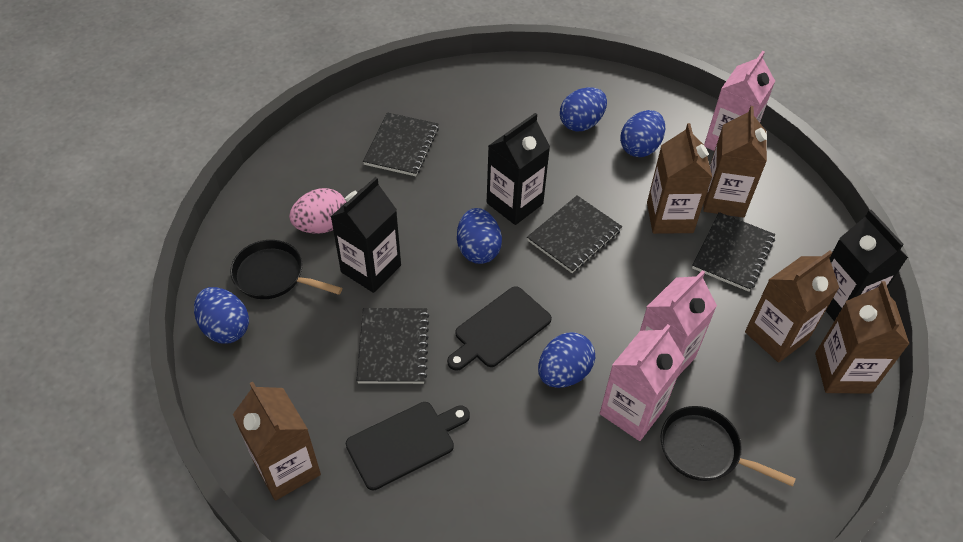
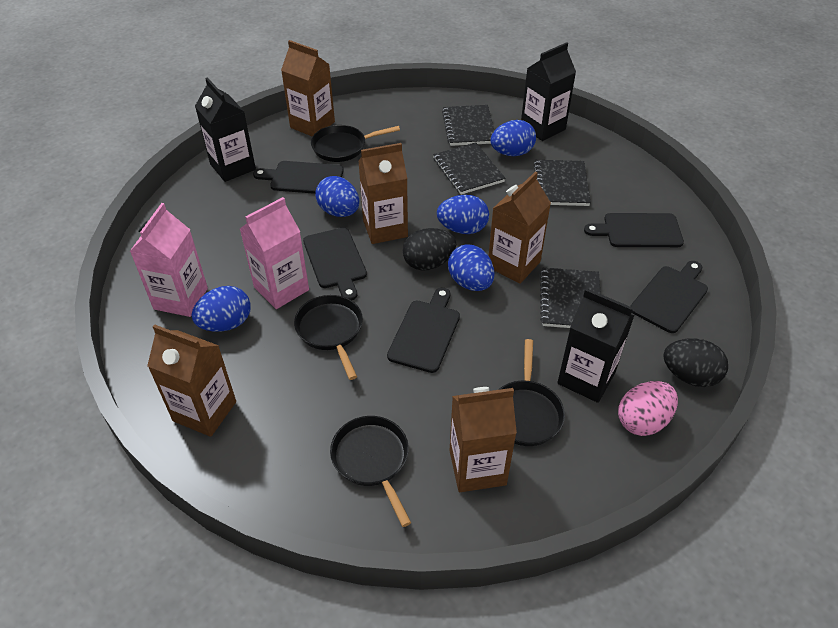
black cutting board: [346,402,470,490] [447,286,552,371] = 2 -> [253,161,344,194] [303,227,367,300] [387,288,460,373] [584,213,684,247] [630,261,708,333] = 5
black egg: none = 0 -> [403,228,456,271] [663,338,728,387] = 2
black pan: [230,240,342,299] [660,406,796,487] = 2 -> [294,295,363,380] [311,125,400,162] [330,416,411,527] [498,339,565,446] = 4
pink carton: [600,324,685,441] [640,270,717,376] [704,51,775,151] = 3 -> [130,203,208,317] [240,197,309,309] = 2

